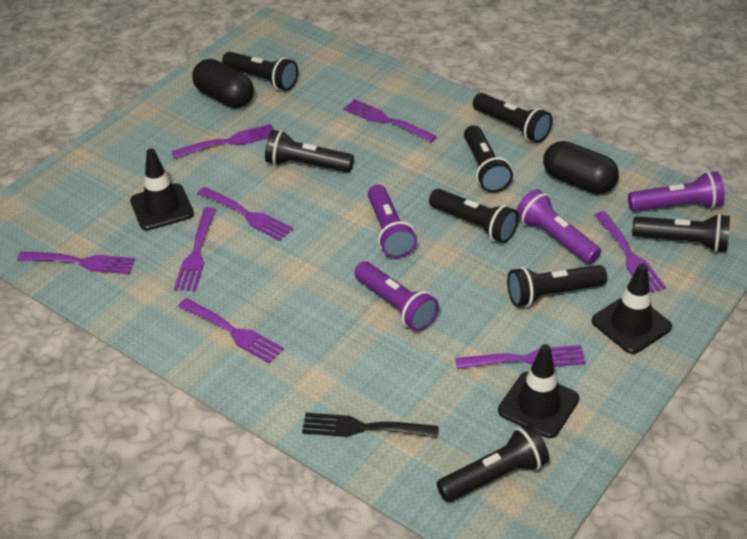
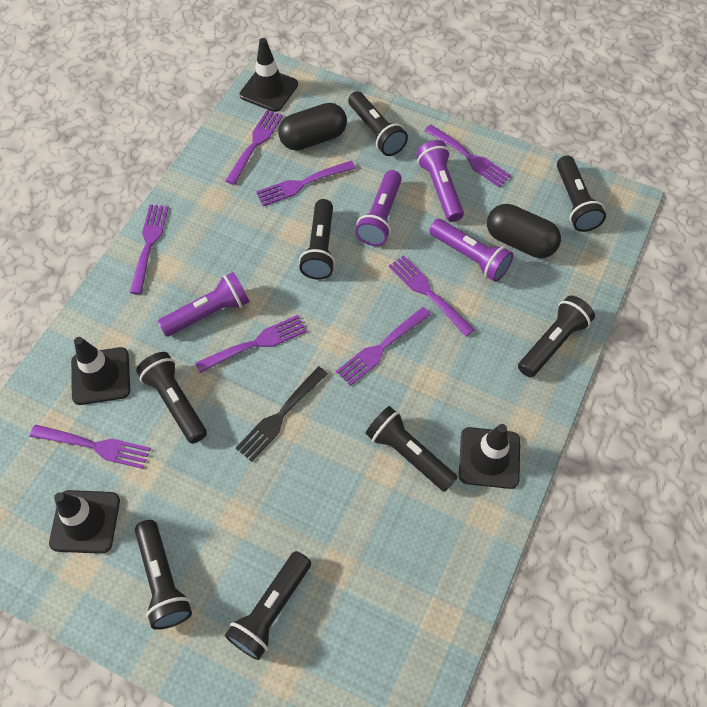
black traffic cone: [130,148,194,230] [498,344,579,438] [592,263,672,354] = 3 -> [49,490,120,554] [71,337,130,405] [239,38,298,112] [459,424,520,489] = 4

